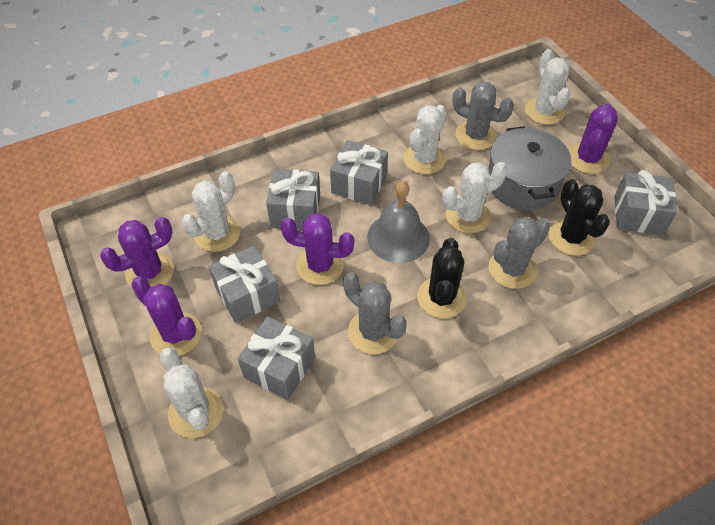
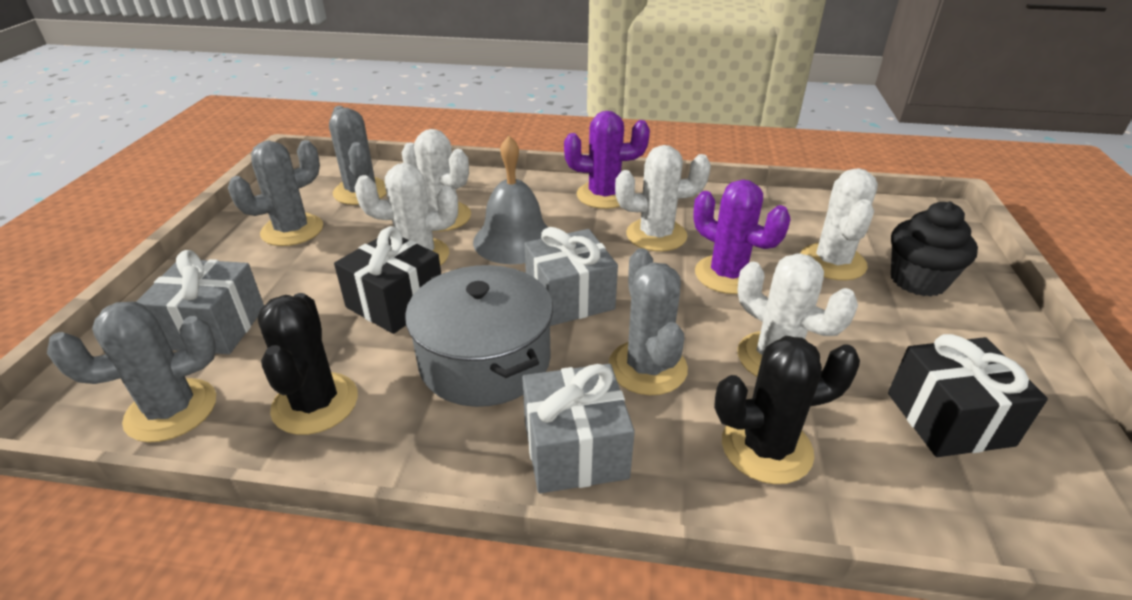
black cupcake: none = 0 -> [891,201,978,297] = 1
black gift: none = 0 -> [334,226,441,334] [888,334,1048,457] = 2
grey cactus: [343,272,407,354] [452,82,514,150] [489,217,550,289] = 3 -> [47,301,216,443] [228,140,323,246] [329,106,387,205] [608,248,688,395] = 4
grey gift: [209,246,280,323] [238,316,315,400] [266,169,320,228] [330,140,388,205] [614,170,677,235] = 5 -> [136,250,264,354] [522,364,635,493] [524,227,618,326] = 3
purple cactus: [100,217,174,288] [131,276,202,356] [280,213,354,285] [569,104,618,174] = 4 -> [564,111,650,209] [693,179,791,294] = 2

